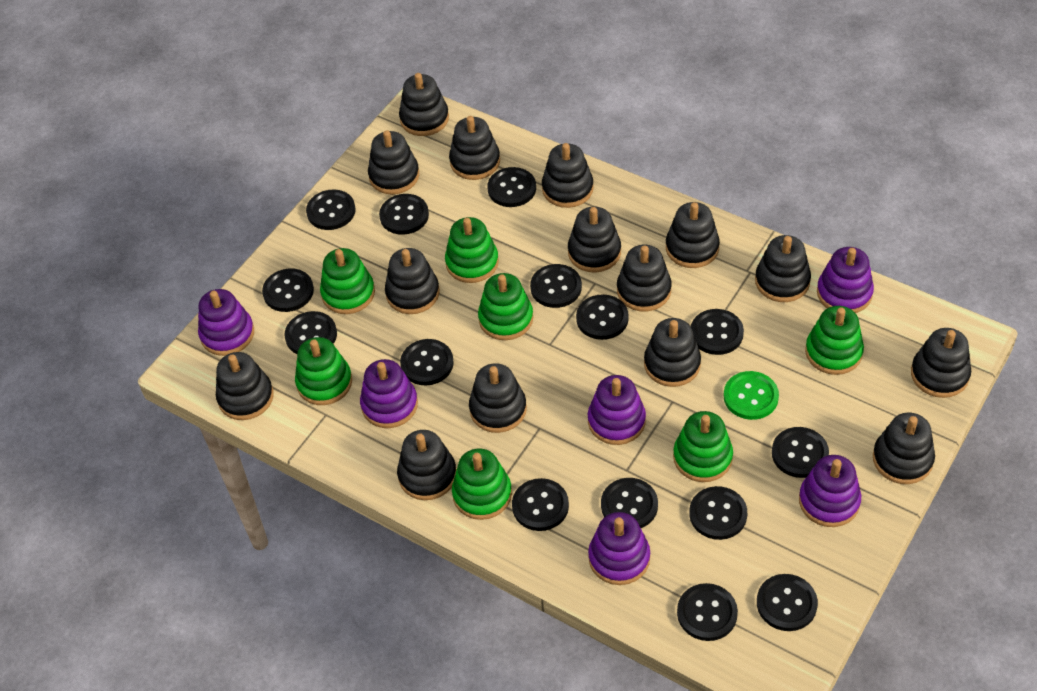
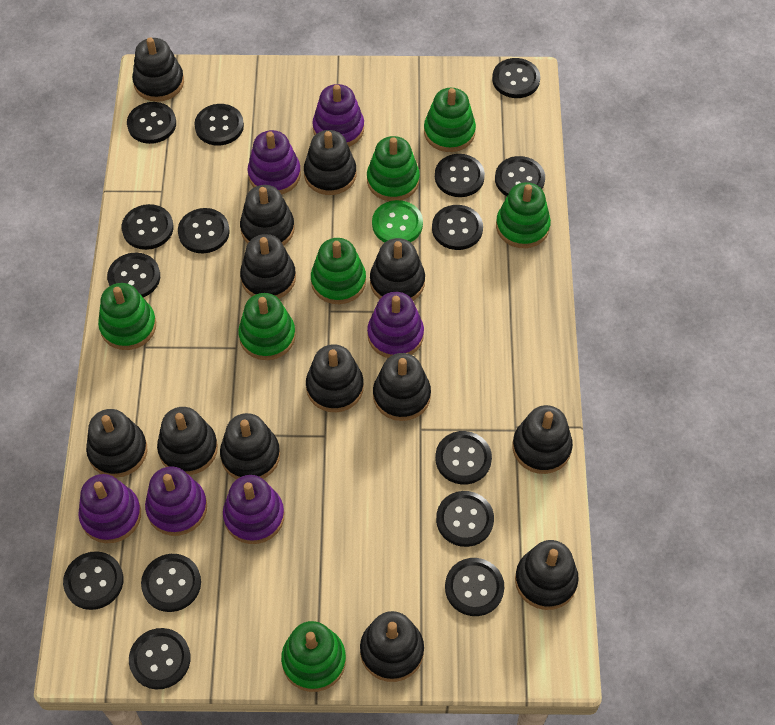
black stacking toy: [216,352,274,420] [368,130,419,194] [385,248,439,314] [397,430,456,500] [399,73,449,136] [449,116,500,180] [469,363,527,433] [542,143,594,208] [568,207,621,272] [617,245,672,311] [644,318,701,387] [666,202,720,268] [755,235,811,302] [873,413,935,484] [911,328,971,398] = 15 -> [86,409,147,478] [132,38,184,102] [157,407,218,475] [220,413,280,479] [240,185,295,246] [240,234,296,299] [304,130,357,195] [306,344,364,412] [360,611,424,682] [370,238,425,301] [373,353,431,421] [513,405,573,474] [515,540,579,610] = 13

